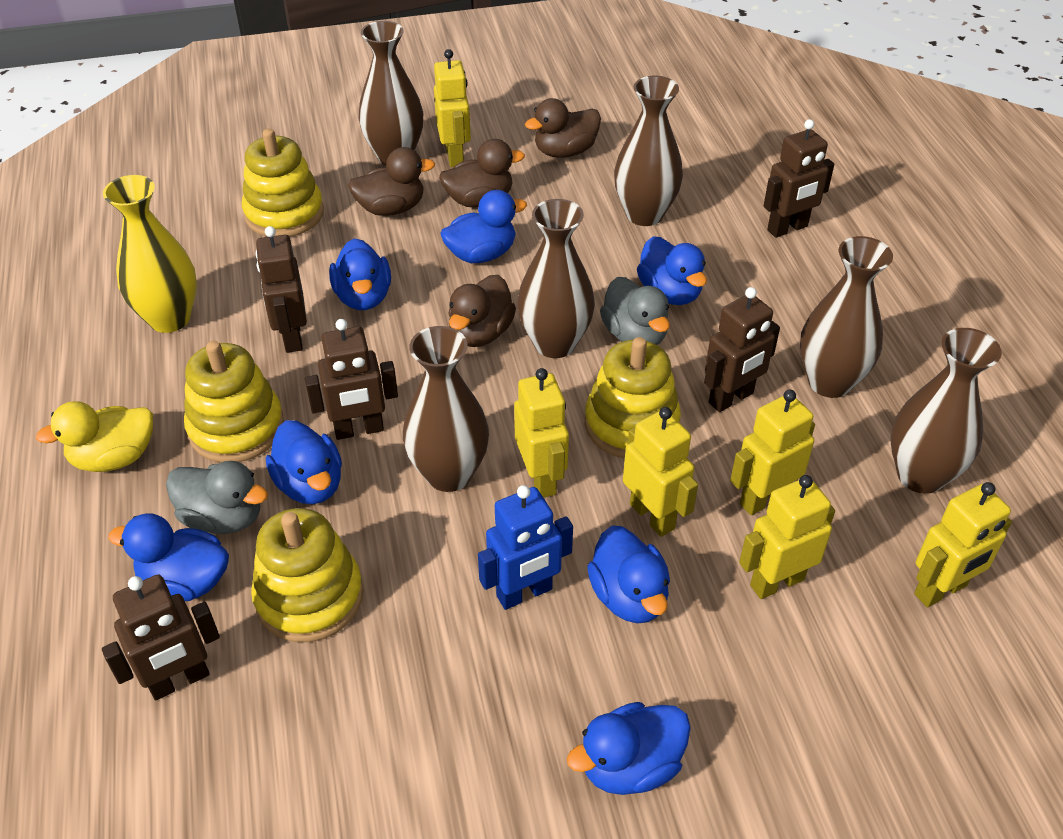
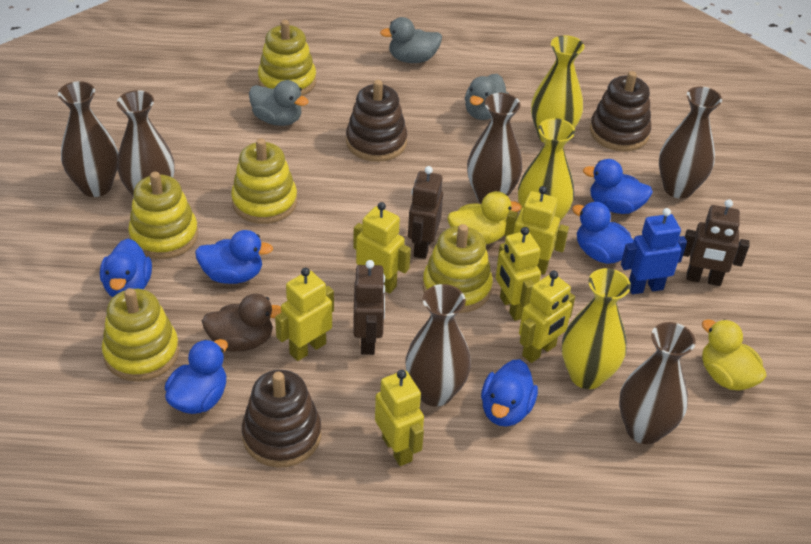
blue duck: [108,513,229,601] [266,420,342,504] [329,238,391,310] [441,190,527,263] [567,702,691,795] [587,525,670,623] [637,236,707,305] = 7 -> [100,239,152,297] [165,339,228,414] [195,230,273,284] [481,359,538,427] [572,202,634,264] [583,159,653,214] = 6
brown duck: [348,147,435,216] [439,139,525,207] [448,275,516,347] [525,98,601,158] = 4 -> [202,294,281,352] = 1
brown robot: [102,575,220,700] [256,226,307,353] [305,319,398,440] [704,287,780,412] [764,119,834,238] = 5 -> [353,260,385,355] [408,166,443,259] [683,199,749,286] = 3
brown stacking toy: none = 0 -> [242,370,321,468] [346,80,407,162] [590,71,651,151] = 3
grey duck: [166,461,268,534] [600,277,670,345] = 2 -> [249,80,309,126] [380,17,442,63] [465,74,509,120] = 3
yellow duck: [36,401,153,472] = 1 -> [447,191,522,244] [702,319,767,391] = 2
yellow stacking toy: [184,341,284,463] [242,129,324,237] [251,508,363,642] [585,337,681,459] = 4 -> [102,288,179,381] [128,172,198,259] [231,138,297,224] [258,20,316,96] [422,224,493,313] = 5
yellow vase: [103,175,197,333] = 1 -> [518,118,575,221] [531,35,584,143] [562,268,631,389] = 3

